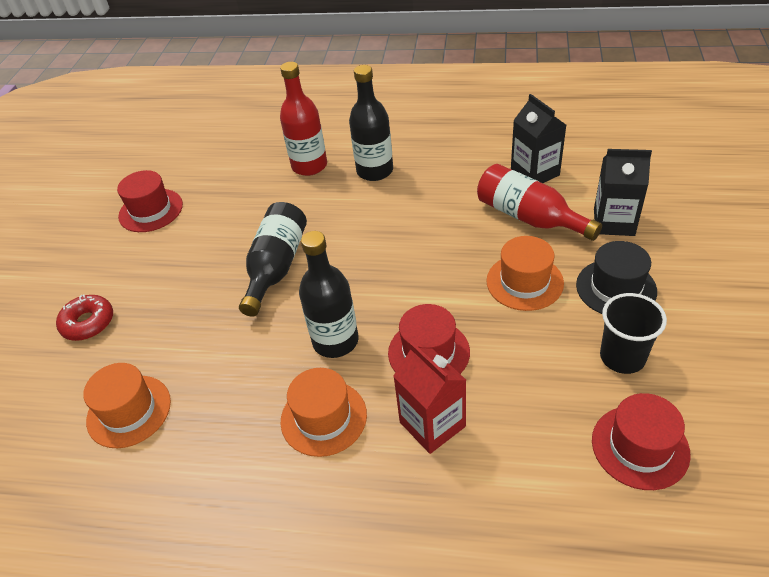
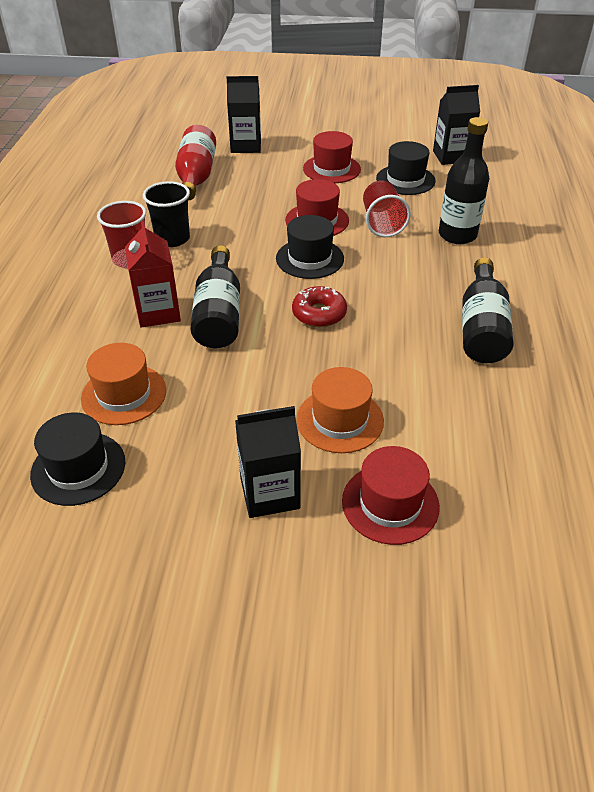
black carton: [511,94,566,183] [594,149,652,236] = 2 -> [227,76,261,153] [235,406,301,518] [433,85,480,165] = 3
black hat: [576,241,657,314] = 1 -> [30,412,125,506] [276,215,344,279] [376,141,436,195] = 3
orange hat: [83,363,171,448] [280,368,367,457] [486,236,564,311] = 3 -> [81,343,166,425] [297,367,384,453] = 2
red bottle: [280,62,327,176] [477,164,602,241] = 2 -> [175,125,216,201] = 1
red cup: none = 0 -> [97,201,146,269] [363,180,411,237] = 2

